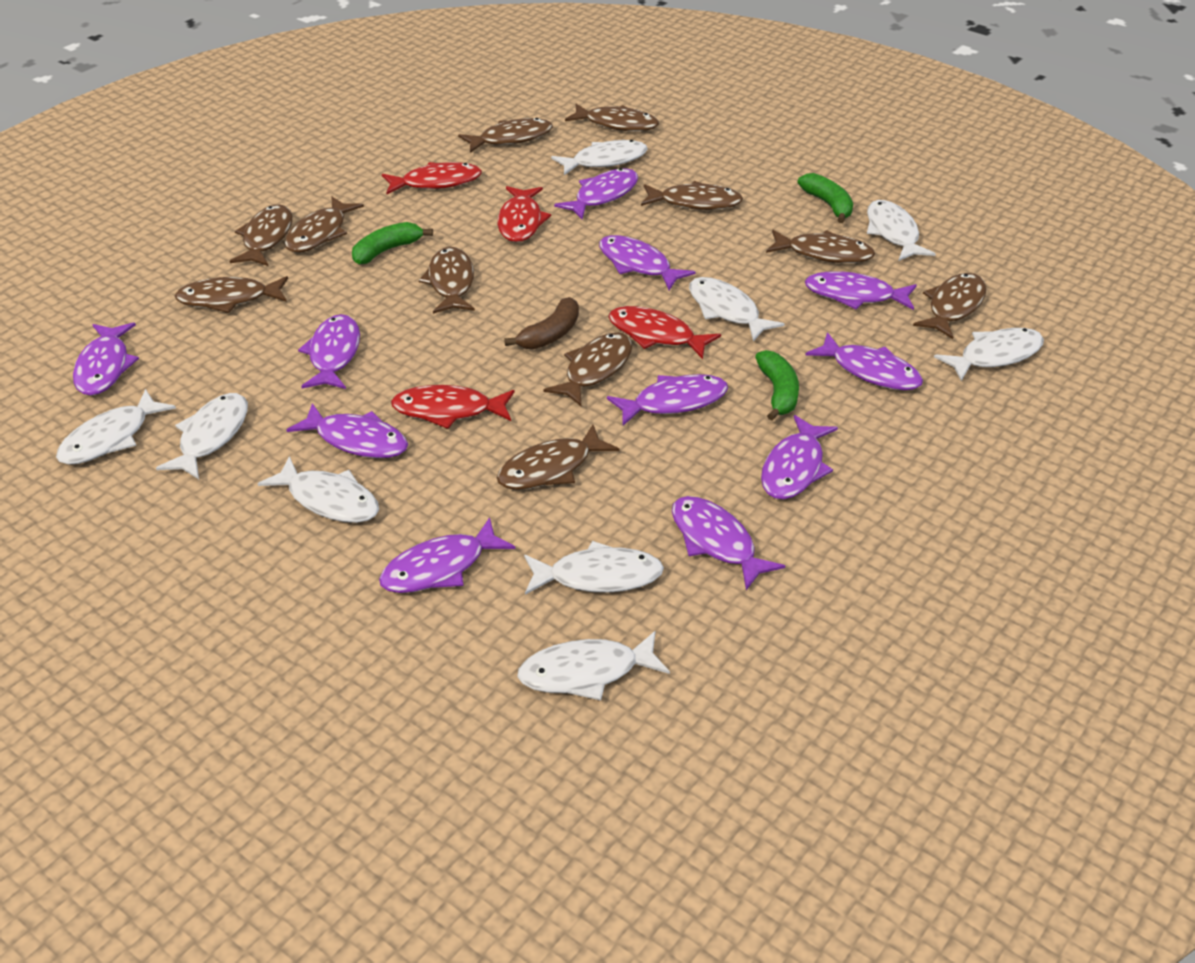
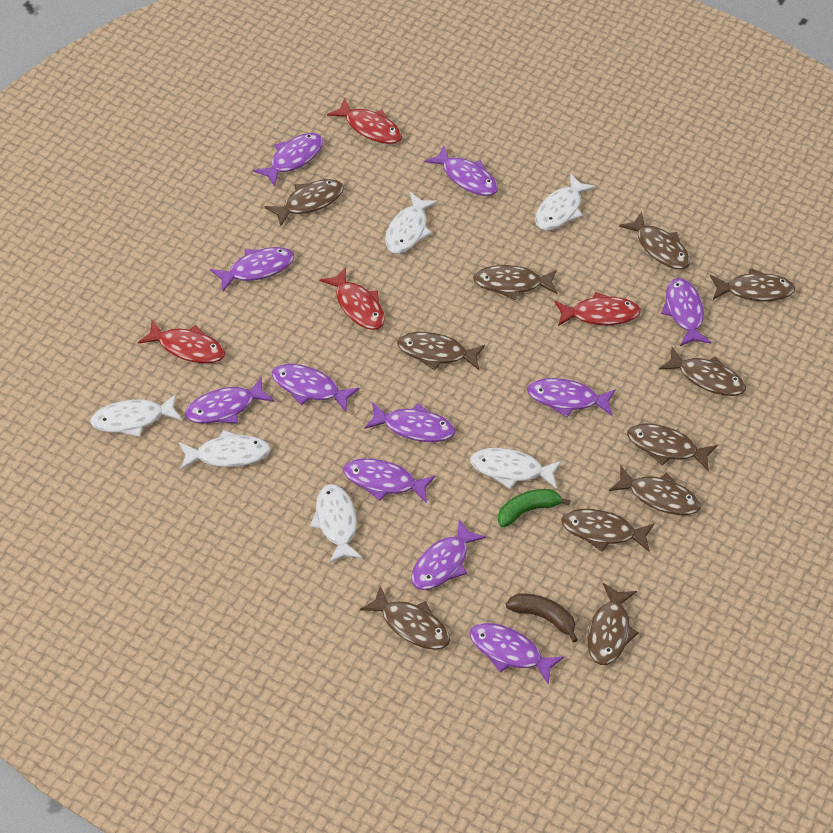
green banana: [352,222,433,265] [755,350,799,421] [798,173,853,223] = 3 -> [498,489,571,527] = 1
white fish: [56,389,176,465] [156,393,248,479] [258,456,379,523] [517,631,670,700] [524,541,664,595] [551,140,648,175] [689,277,784,342] [867,200,936,261] [934,328,1044,381] = 9 -> [90,394,182,437] [179,430,270,470] [310,484,363,563] [385,192,438,253] [470,448,561,489] [535,173,596,230] = 6

